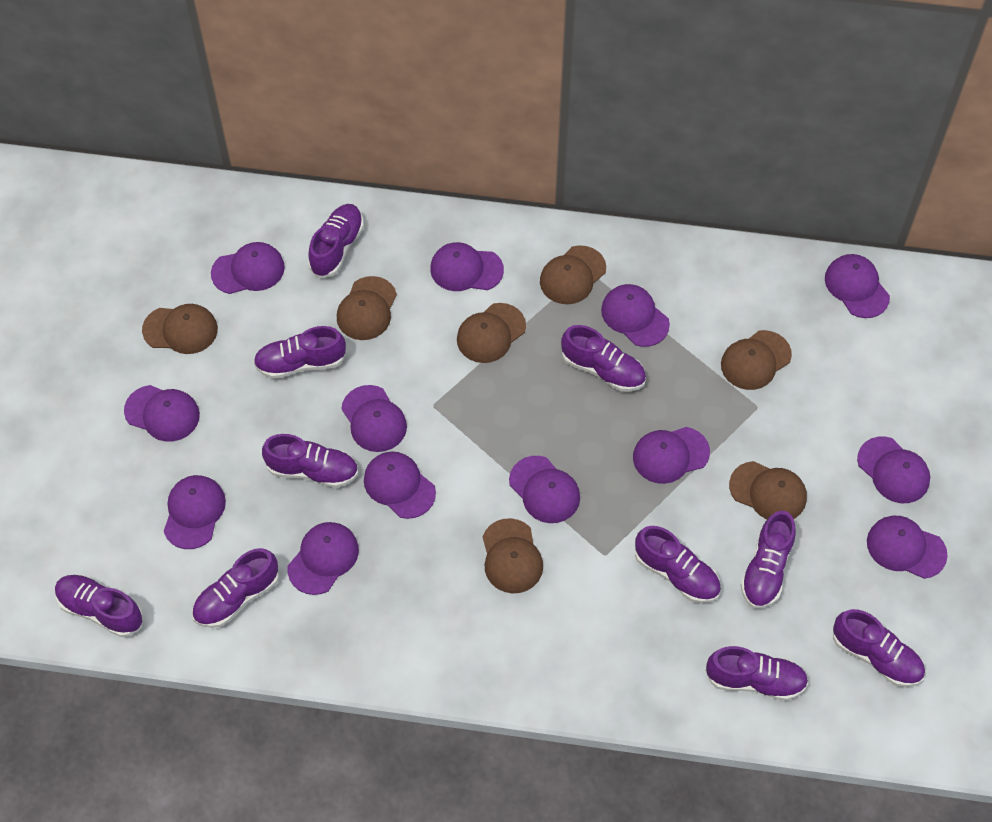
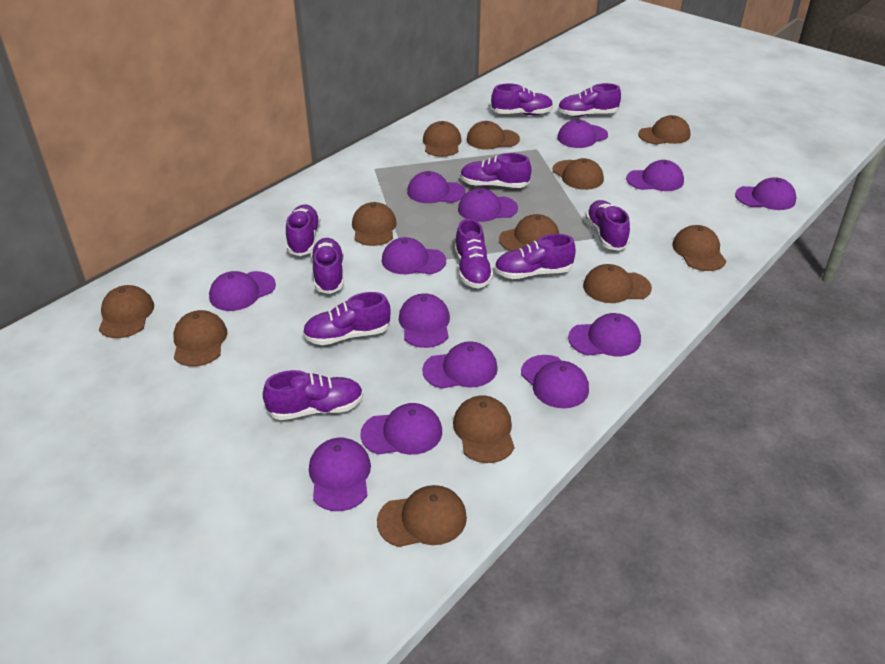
brown cap: [142,304,218,354] [337,276,397,340] [457,303,526,363] [482,518,543,593] [540,245,606,304] [721,330,792,390] [729,461,807,519] = 7 -> [99,285,154,338] [173,310,227,367] [352,202,397,246] [377,485,467,547] [423,121,462,157] [453,396,514,463] [466,121,520,150] [499,214,559,251] [552,158,604,190] [583,264,652,303] [638,115,691,145] [672,225,726,271] = 12

